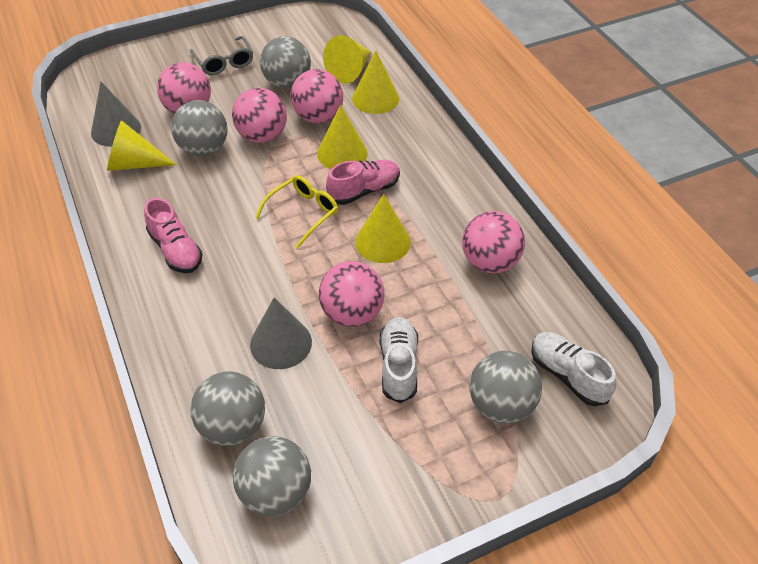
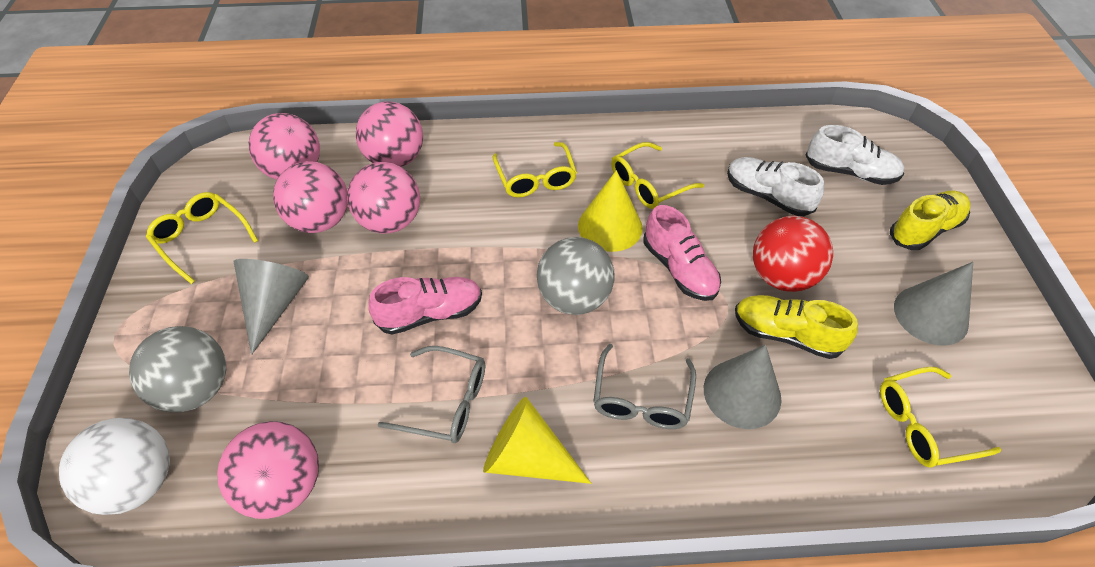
grey ball: [171,100,228,156] [190,371,265,446] [233,436,311,516] [260,36,311,89] [470,351,542,423] = 5 -> [129,326,226,412] [537,237,615,315] = 2
grey cone: [91,82,141,147] [250,298,312,369] = 2 -> [234,259,309,355] [704,345,782,429] [894,262,973,346] = 3
grey glasses: [190,36,253,75] = 1 -> [377,346,485,443] [593,344,696,429] = 2
red ball: none = 0 -> [753,216,833,292] = 1
white ball: none = 0 -> [59,418,170,515] = 1
yellow cone: [107,120,177,171] [317,105,368,169] [323,35,371,84] [352,50,399,114] [355,194,411,263] = 5 -> [483,397,591,484] [578,170,643,252] = 2
yellow glasses: [255,175,338,248] = 1 -> [146,192,258,284] [492,142,577,197] [611,142,704,209] [880,367,1001,468] = 4
yellow shoe: none = 0 -> [735,295,858,359] [890,191,971,250] = 2

